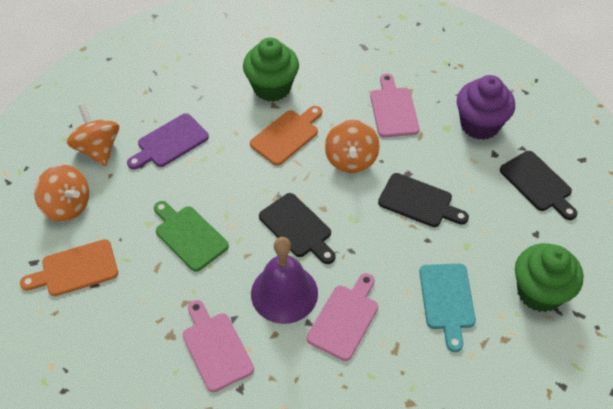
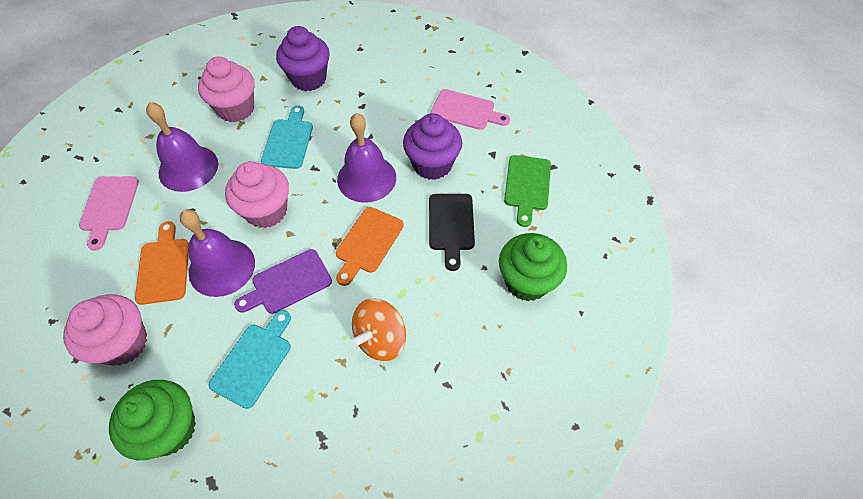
black cutting board: [259,193,336,264] [378,173,469,227] [500,151,577,220] = 3 -> [429,194,475,271] = 1
orange spinning top: [34,164,89,222] [67,104,119,166] [325,120,380,173] = 3 -> [351,298,406,361] = 1
pink cupcake: none = 0 -> [63,294,147,366] [198,56,255,122] [225,161,289,228] = 3
pink cutting board: [183,300,254,392] [307,273,378,361] [370,73,420,137] = 3 -> [79,176,139,251] [431,89,510,130] = 2
purple bell: [251,237,318,324] = 1 -> [146,102,218,192] [180,209,255,297] [337,113,396,203] = 3
purple cupcake: [457,75,515,140] = 1 -> [276,26,330,91] [403,113,462,180] = 2
turquoise cutting board: [419,264,476,352] = 1 -> [209,310,291,409] [261,105,313,169] = 2

